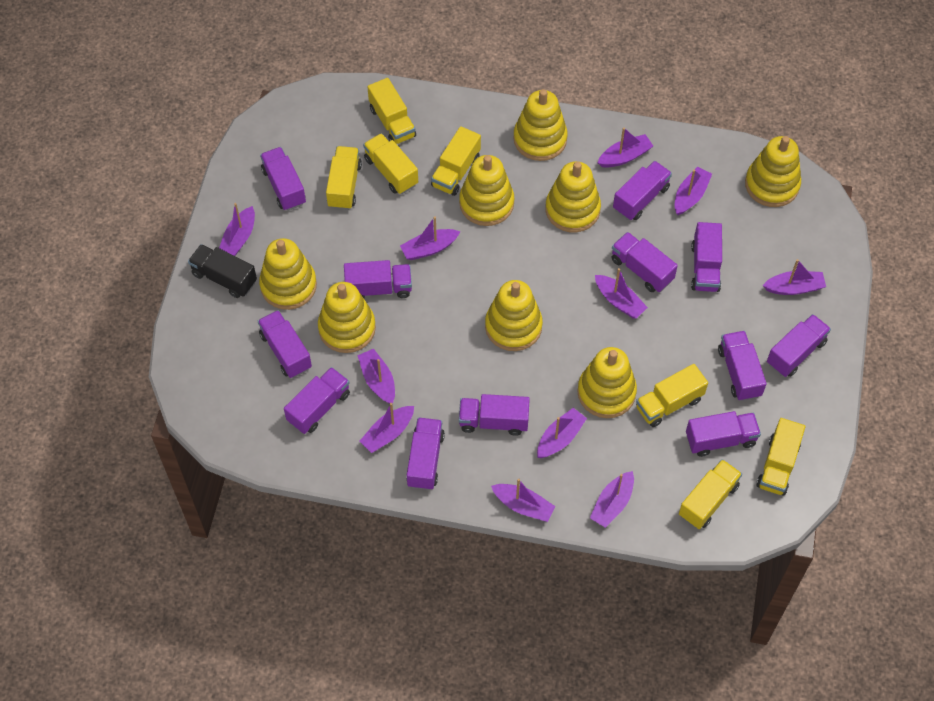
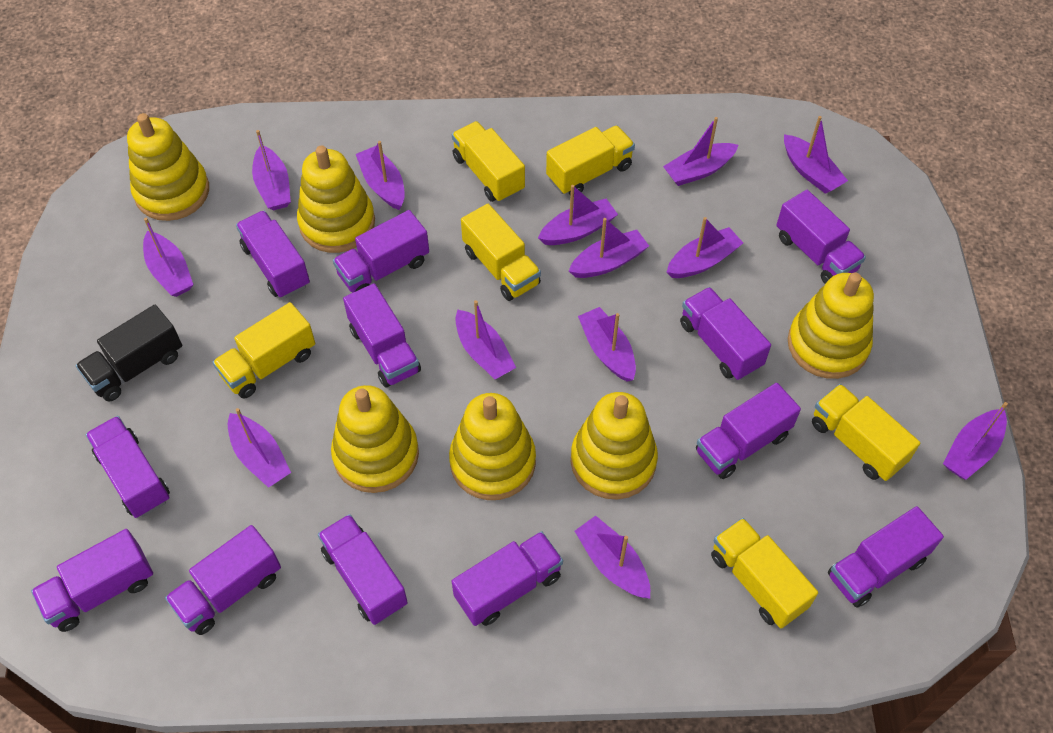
purple boat: [219,203,255,256] [357,349,395,404] [360,403,414,453] [400,216,460,260] [491,479,556,522] [537,408,587,458] [590,471,634,528] [595,268,648,319] [597,128,653,168] [675,166,712,215] [763,259,826,295] = 11 -> [143,218,194,297] [228,408,291,488] [252,130,291,210] [356,141,405,210] [455,300,516,379] [538,185,618,245] [569,218,649,278] [575,516,650,599] [578,307,636,382] [663,117,738,186] [667,217,743,278] [784,116,848,194] [943,402,1008,480] = 13
yellow stacking toy: [259,238,317,310] [318,282,376,353] [459,155,514,226] [485,280,543,351] [513,89,568,161] [545,161,601,232] [577,347,637,418] [745,136,801,207] = 8 -> [127,113,209,221] [297,146,375,253] [331,385,419,493] [449,393,536,500] [571,392,658,499] [788,272,874,379] = 6
yellow truck: [326,146,362,210] [363,133,418,194] [367,78,416,144] [431,126,481,196] [636,364,708,427] [679,459,742,529] [757,418,805,496] = 7 -> [212,302,315,399] [452,121,525,202] [461,204,541,301] [546,126,635,195] [711,518,818,628] [812,384,920,481] = 6

